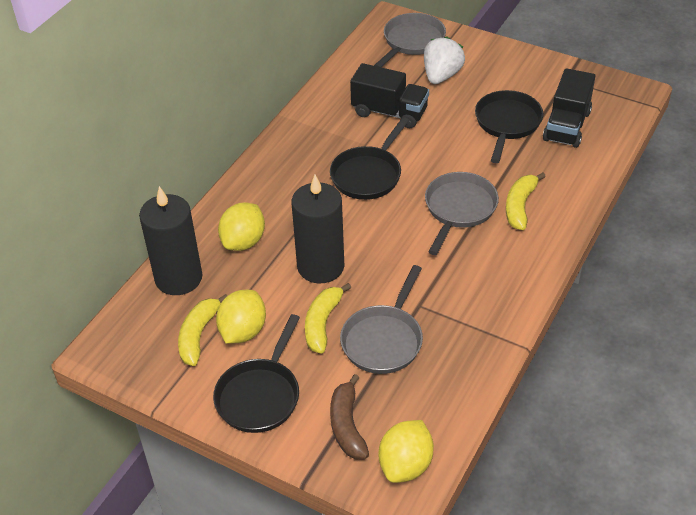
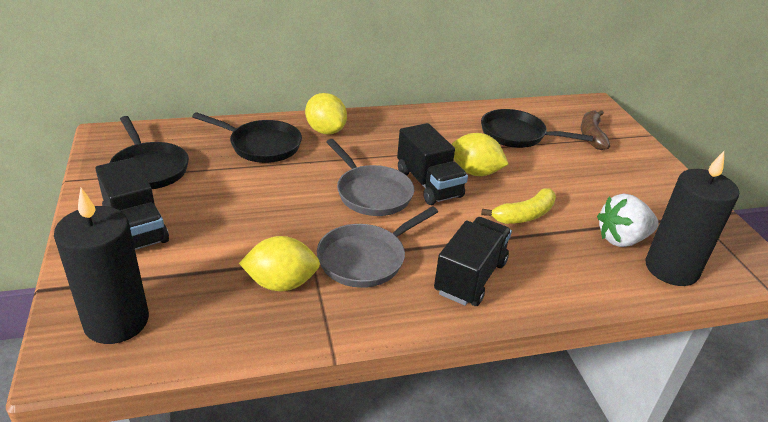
black truck: [350,63,429,128] [543,68,595,148] = 2 -> [95,158,169,250] [397,123,468,205] [434,217,512,306] = 3
grey pan: [340,265,423,374] [374,13,446,67] [425,172,499,255] = 3 -> [317,206,438,288] [326,139,414,216] = 2
yellow banana: [178,294,227,366] [305,283,351,354] [506,173,546,230] = 3 -> [481,188,556,224] = 1

